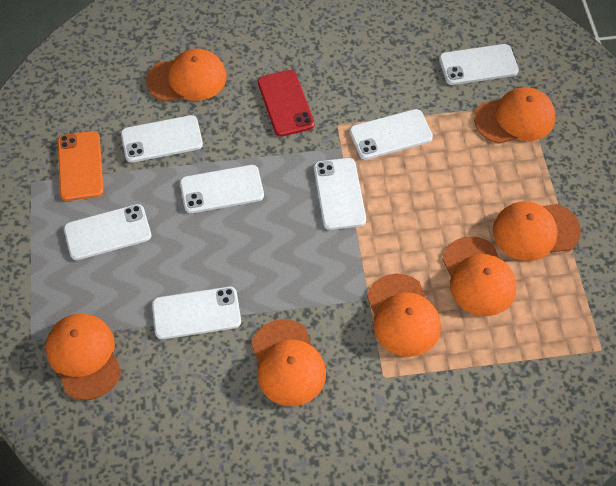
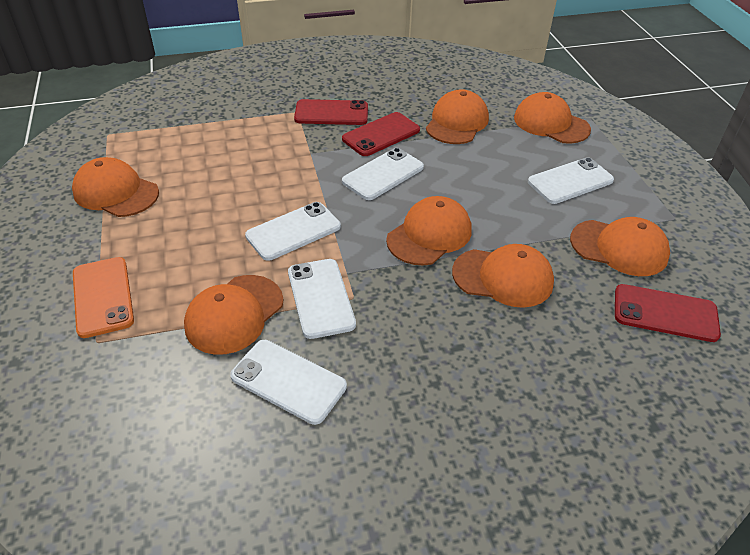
red phone: [258,70,314,137] = 1 -> [294,99,368,125] [342,112,420,156] [615,284,721,342] = 3
white phone: [64,204,151,260] [121,115,203,163] [152,287,241,339] [180,165,264,213] [314,158,366,230] [349,109,433,160] [439,44,519,85] = 7 -> [230,340,347,425] [245,202,341,261] [288,259,356,339] [342,148,424,200] [528,157,614,204] = 5

